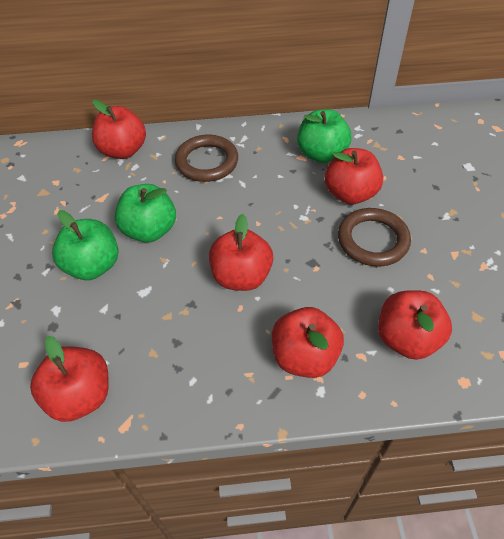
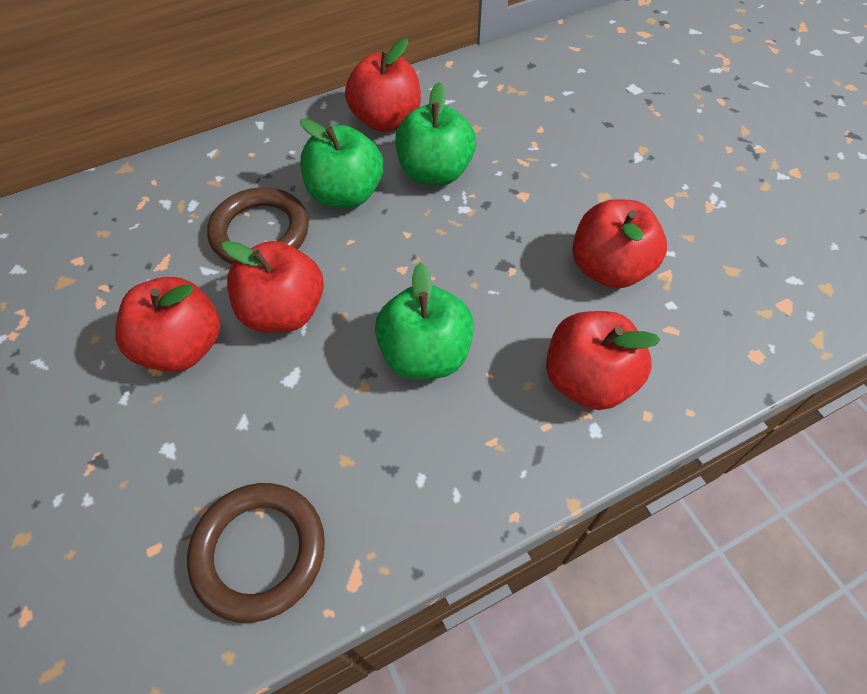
red apple: [30,336,109,422] [92,100,146,159] [209,214,273,291] [272,307,344,378] [325,148,383,205] [378,290,452,360] = 6 -> [115,277,220,372] [222,241,324,332] [345,38,421,132] [546,311,661,410] [572,199,667,289] = 5

